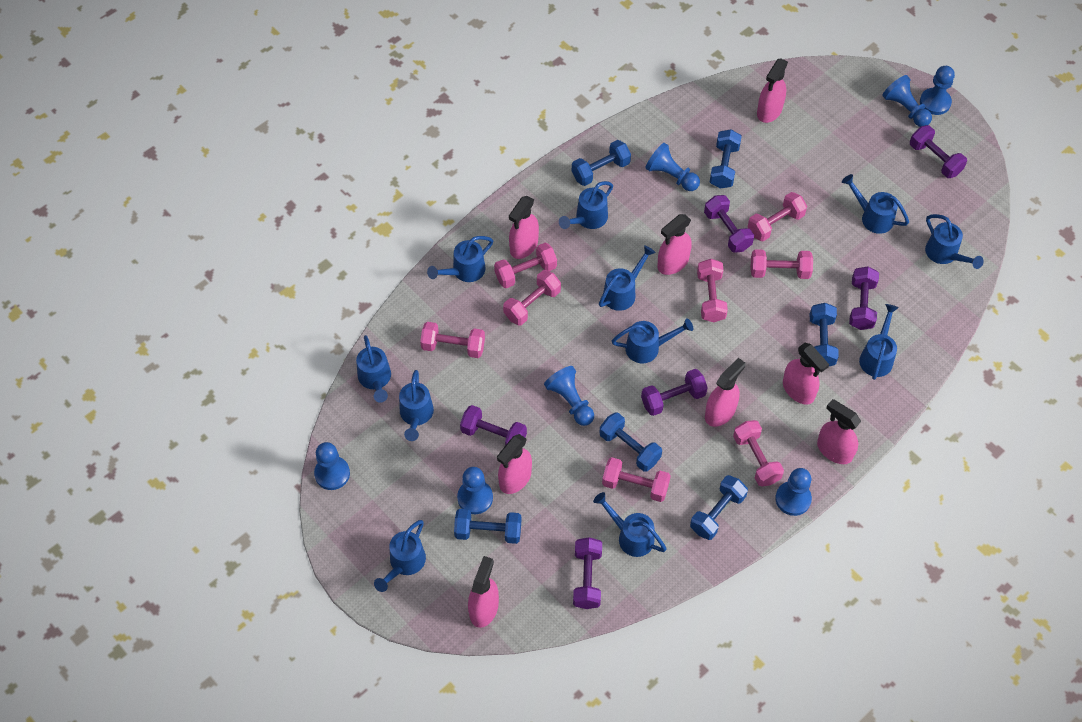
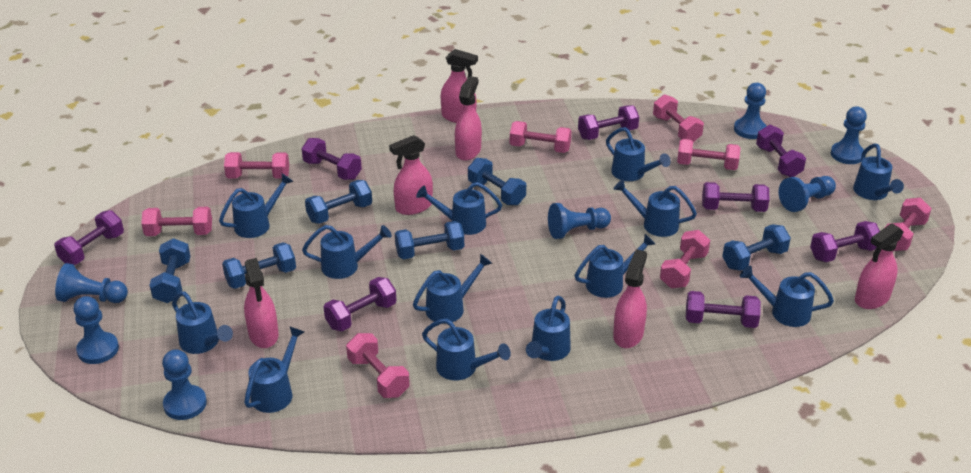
blue watering can: [356,335,391,403] [374,520,426,592] [399,370,434,441] [427,236,493,282] [559,181,613,229] [593,492,667,557] [599,245,656,311] [612,318,693,363] [842,174,909,234] [859,304,899,380] [925,214,984,269] = 11 -> [172,292,233,354] [219,174,294,238] [244,326,304,413] [302,225,392,279] [413,254,493,324] [416,182,502,235] [422,318,511,381] [526,296,571,361] [574,234,655,298] [606,127,671,181] [614,179,697,237] [740,266,834,327] [853,144,904,200] = 13
pink spray bottle: [468,556,499,628] [497,434,532,494] [509,196,539,259] [657,214,692,275] [705,358,745,427] [757,59,788,123] [783,343,829,405] [817,399,861,464] = 8 -> [244,258,279,348] [389,135,433,215] [441,49,478,123] [455,76,482,161] [613,249,647,348] [855,224,904,309] = 6
purple dumbbell: [460,405,527,446] [573,537,602,609] [641,369,708,416] [704,195,754,253] [849,267,879,330] [910,125,967,178] = 6 -> [54,210,124,265] [301,138,362,180] [324,277,397,331] [578,105,639,140] [686,291,761,328] [702,182,769,212] [756,125,806,177] [810,221,880,262] = 8

